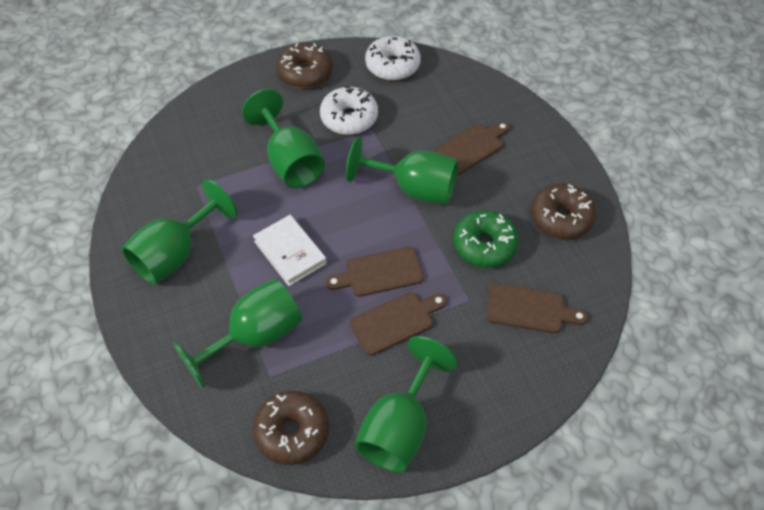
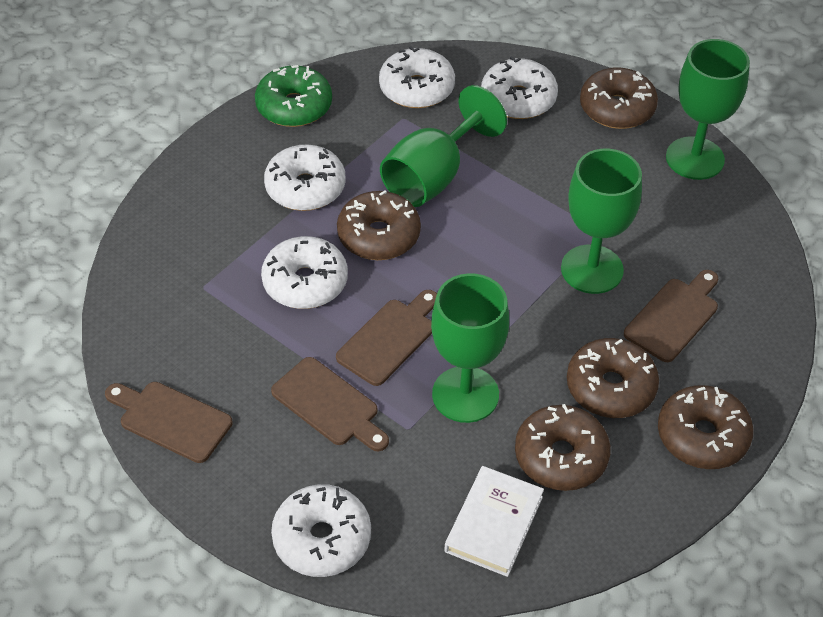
brown donut: [253,391,329,465] [276,43,332,88] [531,184,596,239] = 3 -> [337,190,421,260] [515,404,611,491] [567,338,659,418] [580,67,658,129] [658,385,754,469] = 5
green goblet: [121,179,237,284] [173,279,302,388] [242,89,325,188] [346,137,458,204] [355,336,457,472] = 5 -> [380,85,507,207] [431,273,509,423] [561,149,642,294] [666,39,750,180] = 4
white donut: [320,86,378,135] [365,36,421,81] = 2 -> [261,236,348,309] [264,145,346,211] [271,484,371,577] [379,46,455,108] [481,57,558,119] = 5

